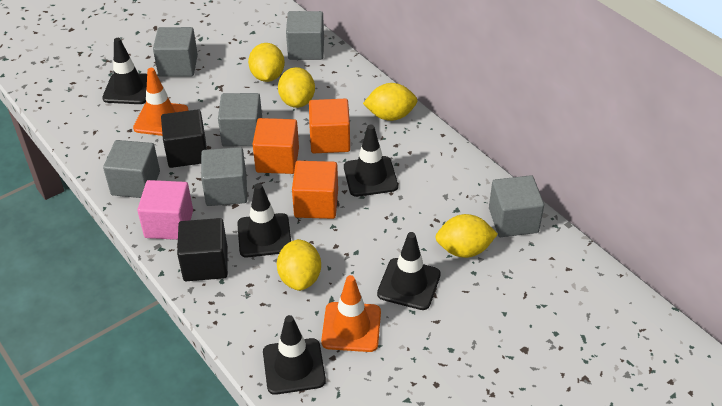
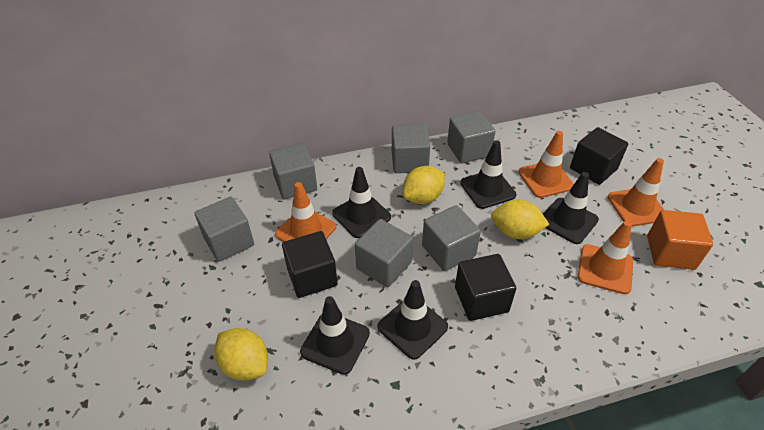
black cube: [161,109,207,168] [177,218,228,281] = 2 -> [282,231,338,298] [455,254,517,321] [570,127,628,185] = 3
orange cube: [252,118,299,174] [292,161,338,219] [309,99,350,153] = 3 -> [647,210,713,270] = 1
orange traffic cone: [133,68,188,136] [321,275,381,352] = 2 -> [275,182,336,242] [518,131,574,198] [578,221,633,294] [608,158,664,226] = 4
pink cube: [137,180,193,240] = 1 -> none = 0
yellow lemon: [248,43,285,82] [277,239,321,291] [278,67,315,108] [363,83,418,121] [435,214,498,258] = 5 -> [214,328,268,381] [402,166,445,204] [491,200,549,239] = 3

